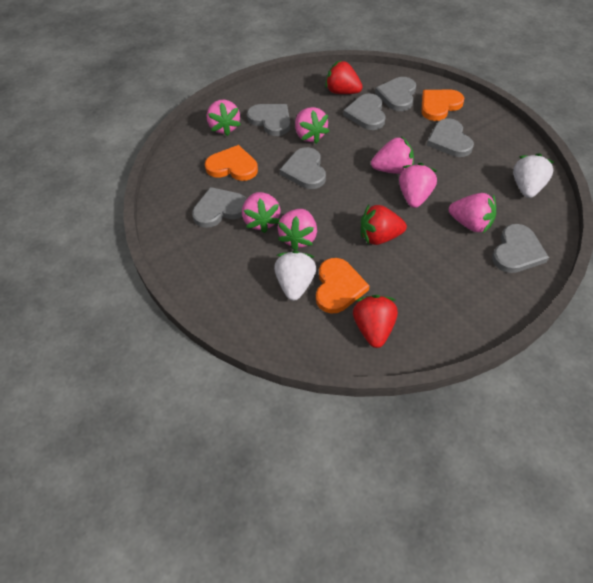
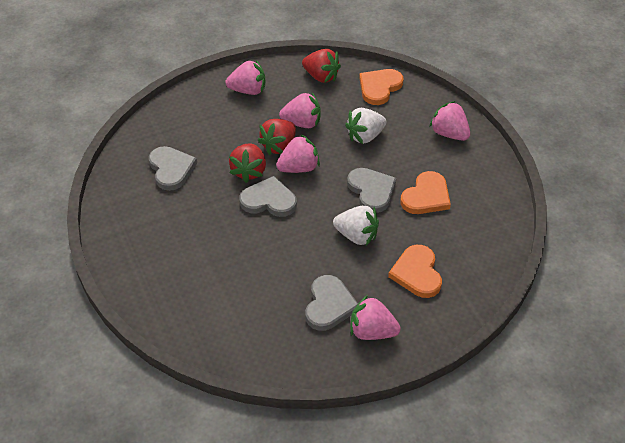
grey heart: [192,187,247,228] [247,104,290,136] [280,147,326,189] [343,94,386,130] [375,77,416,111] [427,118,474,157] [492,224,549,273] = 7 -> [149,146,197,191] [239,176,297,217] [305,275,358,331] [347,168,396,213] = 4
pink strawberry: [207,100,241,136] [242,192,281,233] [278,209,317,251] [295,107,330,144] [371,136,414,174] [399,163,437,208] [449,193,496,233] = 7 -> [225,60,265,95] [276,134,320,173] [279,93,321,128] [350,295,401,340] [429,101,470,141] = 5

